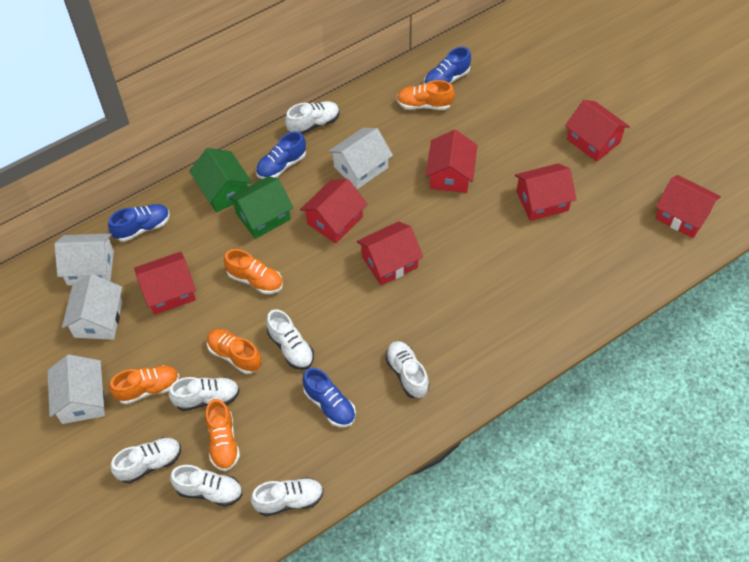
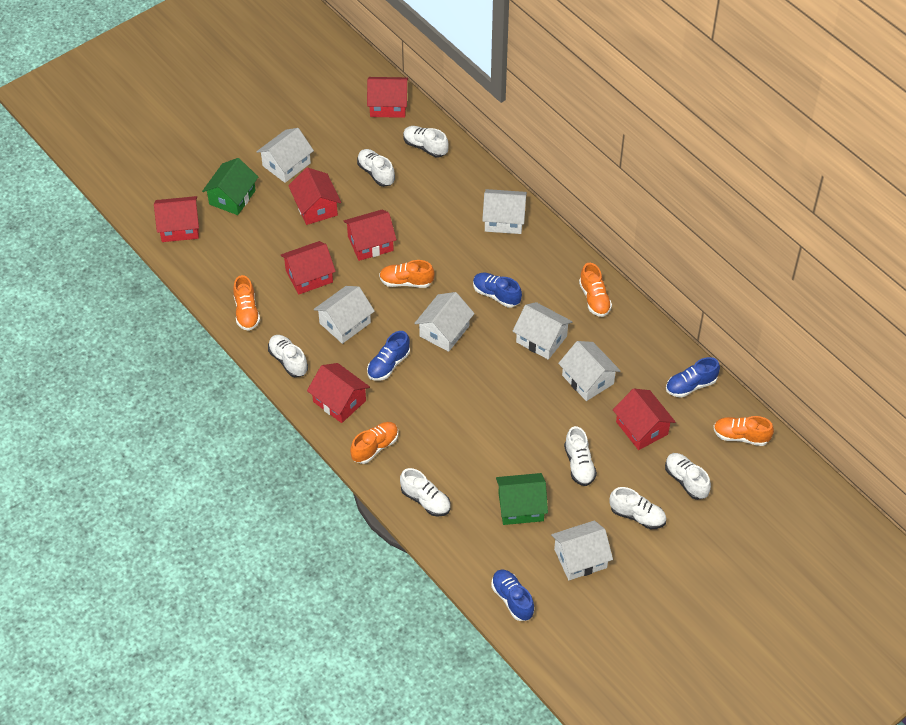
white house: [47,355,105,424] [54,233,114,285] [62,274,122,340] [328,128,393,189] = 4 -> [256,128,314,183] [314,286,375,344] [414,292,475,352] [482,189,527,234] [513,302,573,360] [551,520,613,580] [558,341,621,401] = 7

